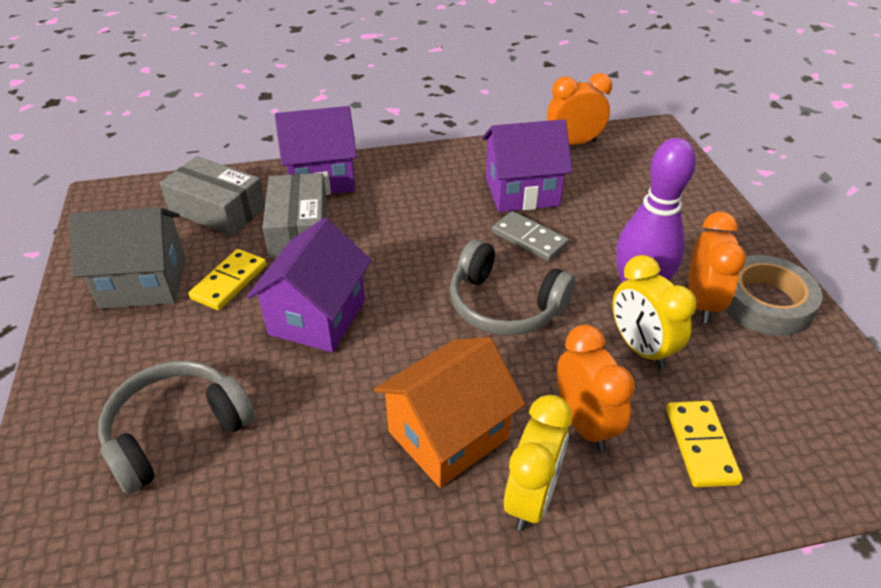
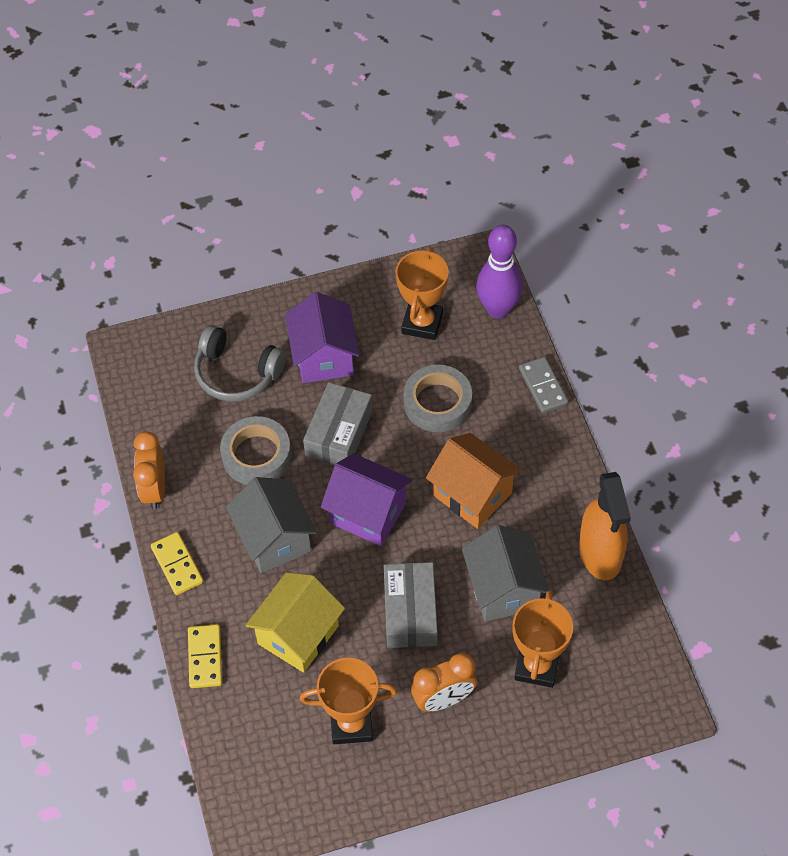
grey headphones: [98,361,255,494] [450,239,575,335] = 2 -> [194,325,286,401] = 1
grey house: [69,207,186,309] = 1 -> [226,477,317,573] [462,525,549,622] = 2
grey tape: [725,255,823,336] = 1 -> [220,416,291,485] [404,365,472,432] = 2
orange clock: [547,73,612,145] [557,324,635,452] [688,212,746,323] = 3 -> [133,431,165,510] [411,653,477,712] = 2
orange spray bottle: none = 0 -> [579,472,631,580] = 1
orange trophy: none = 0 -> [300,658,397,744] [395,247,449,340] [512,590,573,688] = 3
purple house: [247,218,372,353] [275,106,357,195] [482,119,573,212] = 3 -> [285,292,359,383] [321,453,412,546] = 2
yellow clock: [504,395,572,531] [613,255,696,369] = 2 -> none = 0
yellow house: none = 0 -> [245,572,345,673] = 1

